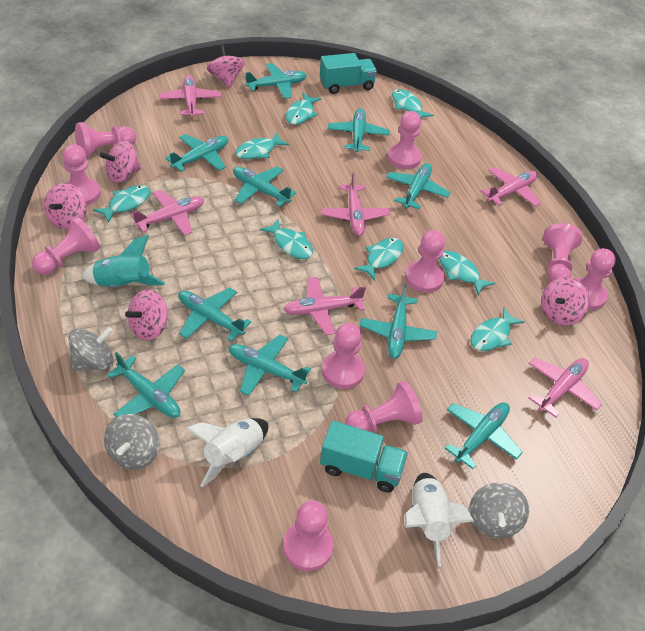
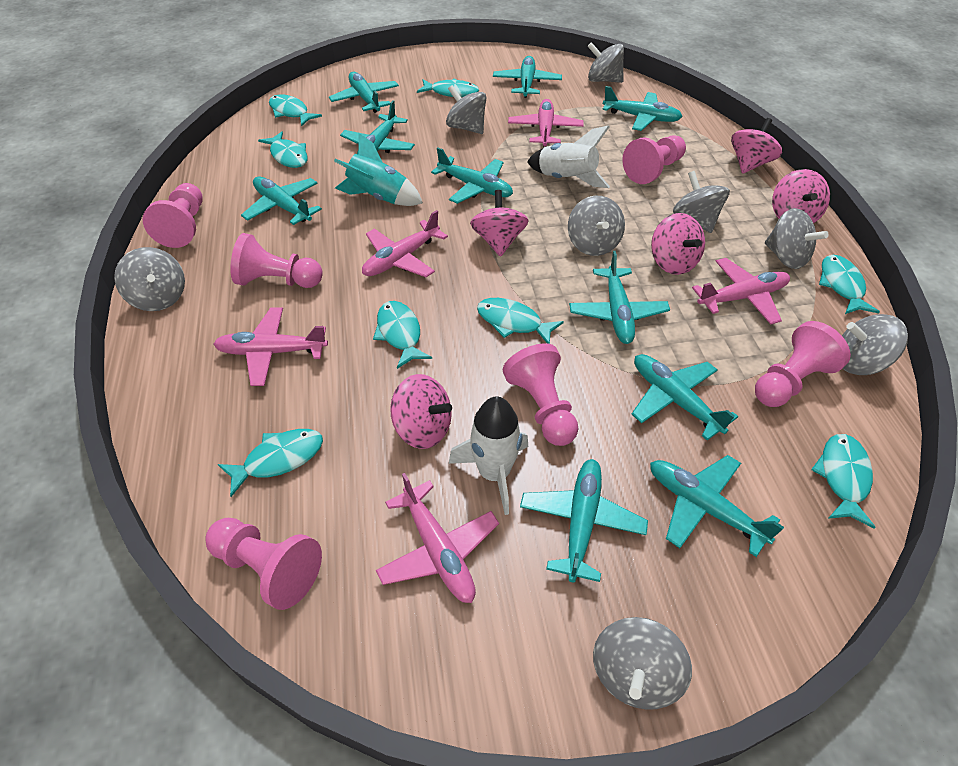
grey spinning top: [69,327,114,371] [104,414,159,470] [469,482,529,538] = 3 -> [114,247,185,311] [446,85,486,134] [568,196,625,256] [587,42,624,83] [593,617,692,710] [673,171,730,233] [765,208,829,269] [842,314,908,375] = 8
pink pawn: [32,216,100,275] [63,144,101,206] [75,122,136,158] [283,500,334,571] [322,323,365,389] [345,381,423,433] [387,111,422,169] [405,230,445,293] [543,223,582,282] [576,248,616,310] = 10 -> [143,183,203,248] [205,518,322,610] [230,233,323,288] [503,343,578,446] [622,135,686,184] [755,321,851,407] = 6
pink plane: [131,190,204,236] [159,75,221,117] [283,277,366,335] [321,173,390,236] [481,167,541,207] [529,357,602,418] = 6 -> [213,307,328,386] [362,210,448,277] [376,473,499,603] [508,99,584,147] [692,258,790,325] = 5
turquoise truck: [320,53,377,94] [320,421,408,493] = 2 -> none = 0

